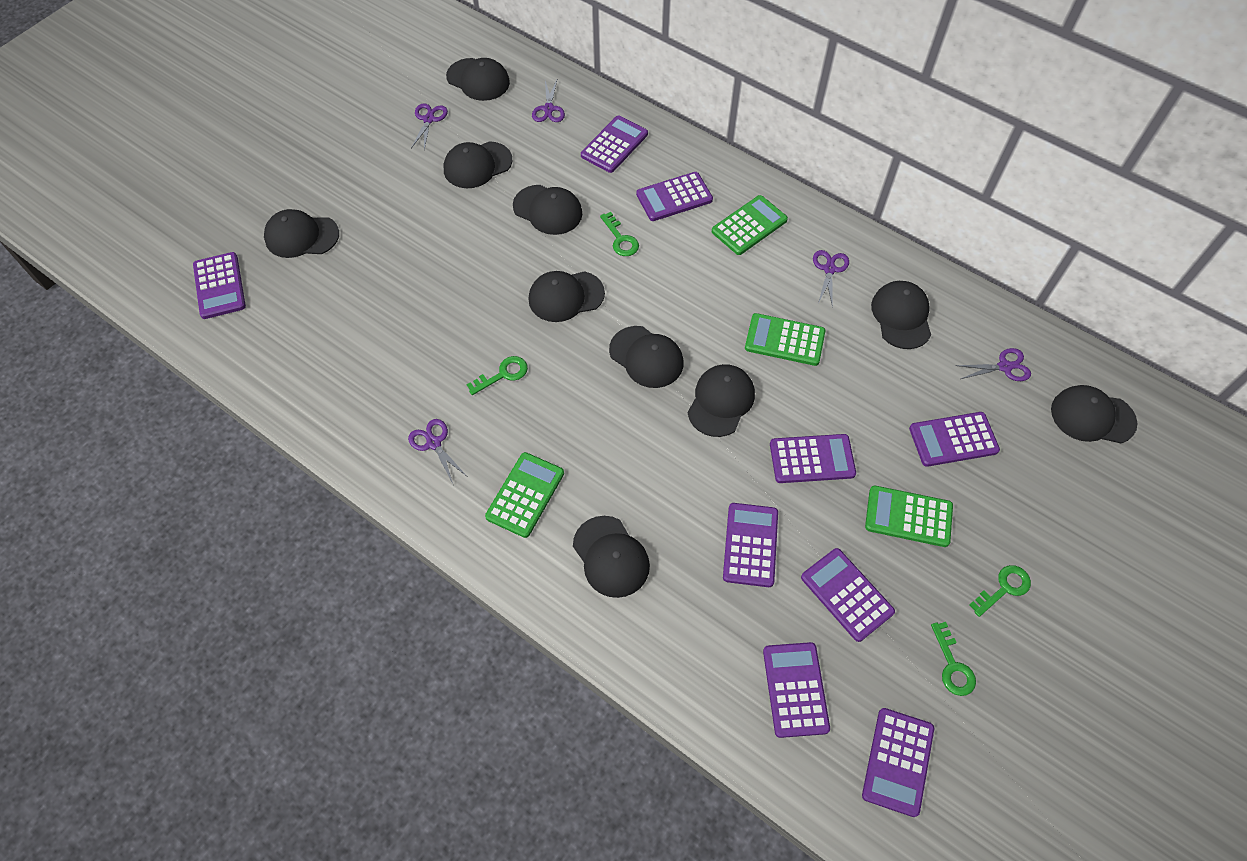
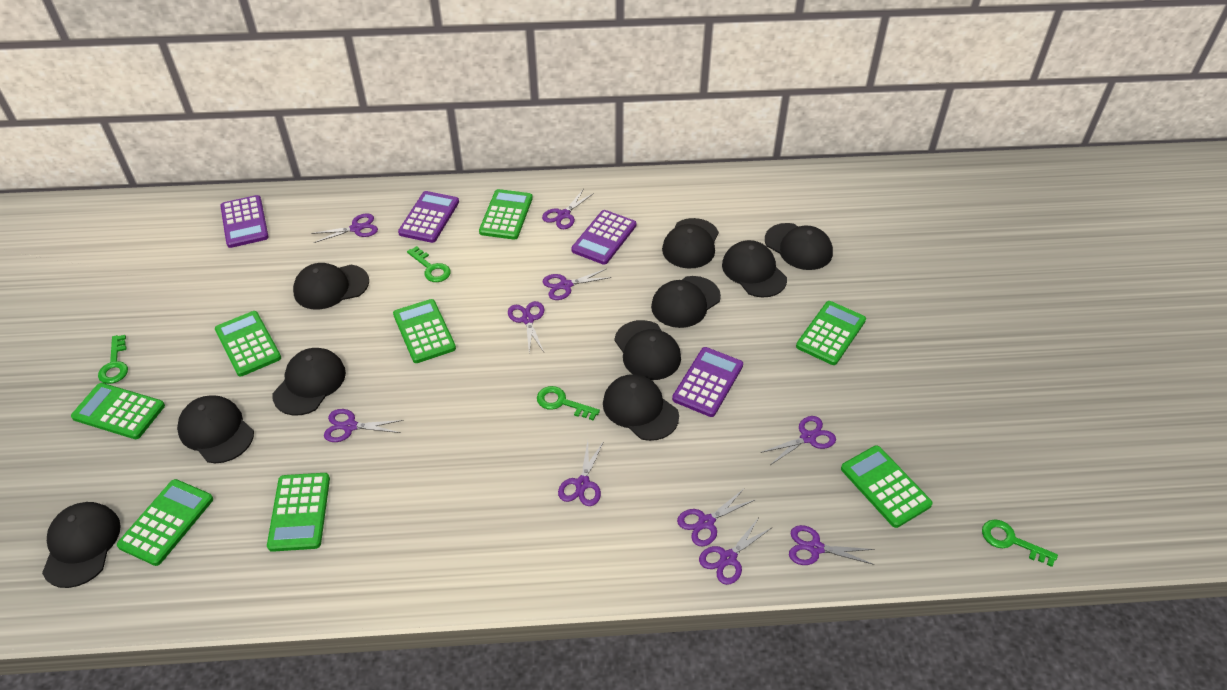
green calculator: [485,452,564,538] [712,195,788,255] [745,313,825,366] [865,485,953,547] = 4 -> [71,383,165,439] [117,479,213,566] [215,311,281,377] [267,473,330,552] [393,299,456,363] [479,189,533,240] [796,301,866,365] [841,445,932,528] = 8
purple calculator: [193,252,246,319] [581,116,648,173] [636,172,713,221] [723,503,778,587] [763,642,830,738] [770,434,856,483] [801,548,895,642] [862,708,934,817] [909,412,1000,467] = 9 -> [220,195,269,248] [398,191,459,243] [571,210,636,265] [672,347,743,417] = 4
purple scissors: [408,419,467,484] [411,103,448,150] [532,78,565,122] [813,250,849,308] [955,348,1031,381] = 5 -> [311,214,378,243] [324,409,404,442] [508,301,544,353] [542,189,594,229] [543,269,612,300] [558,441,604,506] [677,489,756,546] [699,517,773,585] [761,416,836,465] [789,525,874,565] = 10

